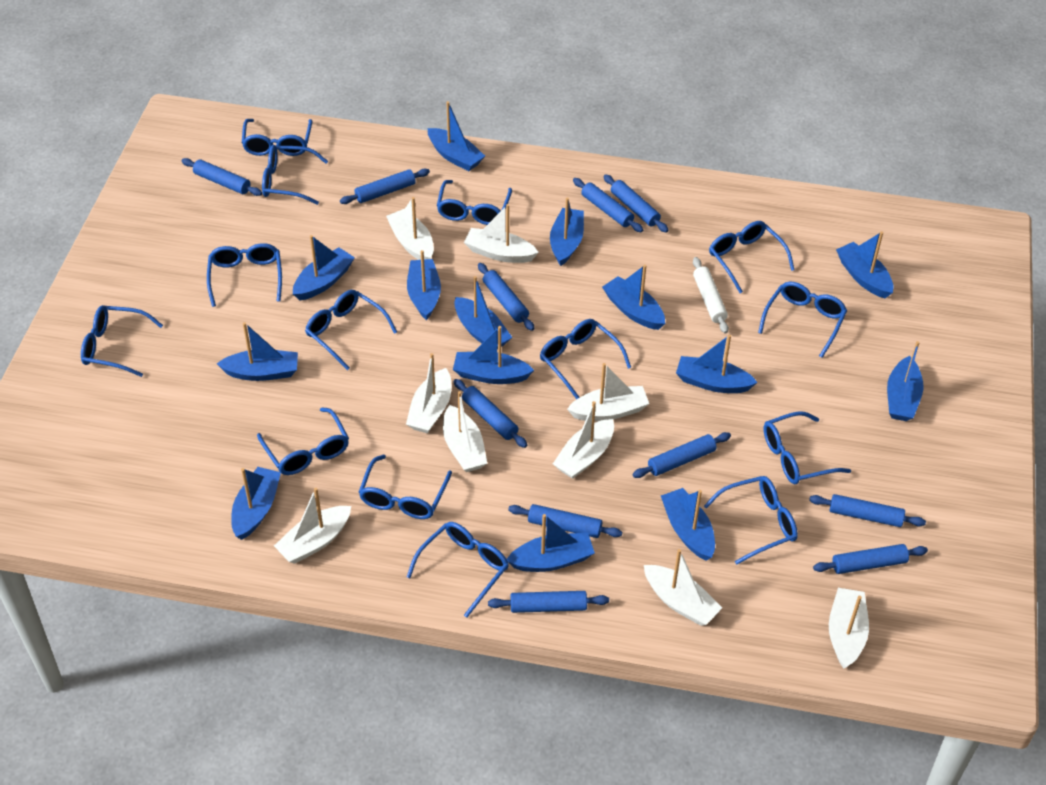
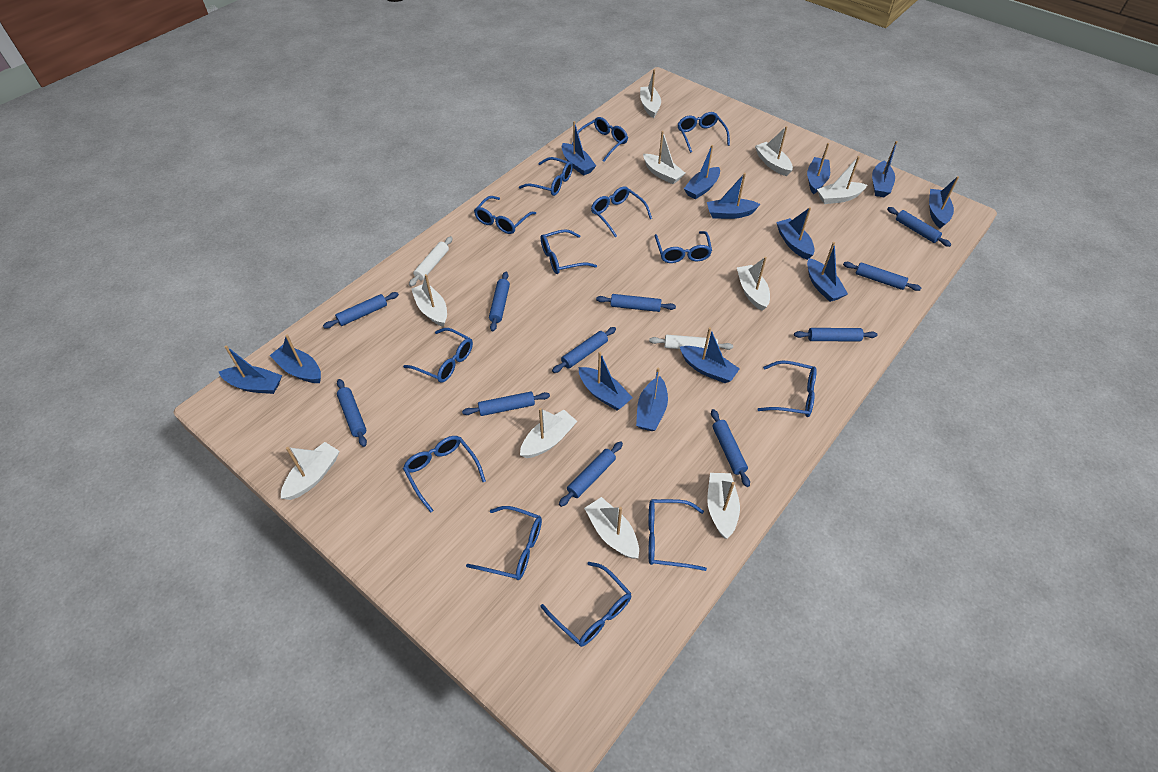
blue boat: [217,322,298,381] [231,467,281,540] [293,235,355,300] [407,250,441,320] [428,101,485,171] [453,326,534,384] [454,276,512,349] [507,514,595,572] [550,197,584,266] [602,265,665,330] [661,488,715,560] [676,335,758,393] [836,231,893,298] [887,341,924,421] = 14 -> [219,346,282,394] [270,335,321,383] [562,121,596,176] [579,352,633,410] [636,367,668,431] [680,327,740,383] [684,145,720,199] [707,173,760,219] [776,207,815,260] [807,143,830,194] [807,242,848,302] [872,141,898,197] [929,176,959,228] = 13
blue glasses: [81,305,163,377] [207,243,282,307] [242,119,312,156] [257,408,349,475] [262,145,328,205] [305,290,397,370] [359,455,452,519] [407,522,509,618] [437,180,512,225] [540,319,631,399] [704,476,798,564] [709,221,795,293] [758,282,847,358] [763,411,851,484] = 14 -> [403,328,473,383] [403,436,486,513] [466,506,542,580] [474,196,536,234] [519,157,573,196] [541,229,597,274] [541,562,632,647] [572,117,628,162] [591,186,652,237] [648,499,707,571] [654,231,712,263] [678,112,730,153] [757,360,817,417] = 13
white boat: [274,488,351,564] [386,197,434,260] [406,353,451,433] [443,391,487,472] [464,204,539,263] [553,401,614,479] [567,363,649,421] [644,549,722,626] [829,588,869,668] = 9 -> [281,442,340,500] [411,274,447,327] [520,408,577,458] [584,497,639,559] [640,69,661,118] [643,131,685,184] [707,473,740,539] [737,257,770,311] [755,126,793,176] [817,156,867,204] = 10
white rolling pin: [693,257,729,333] = 1 -> [409,236,453,286] [649,335,733,350] = 2

